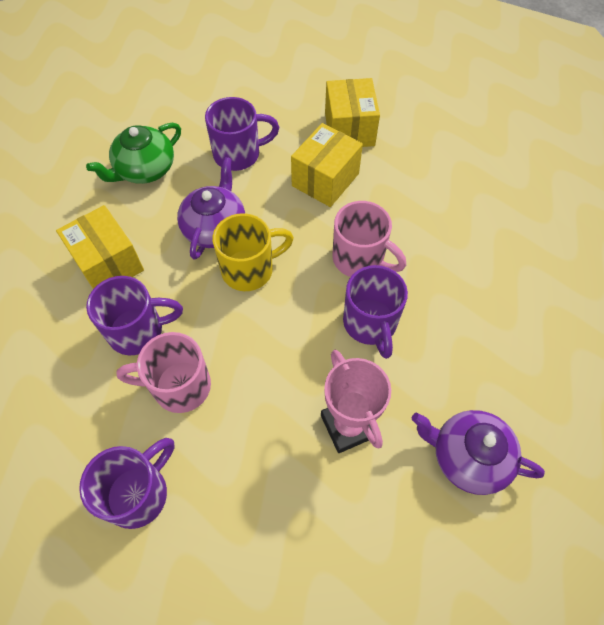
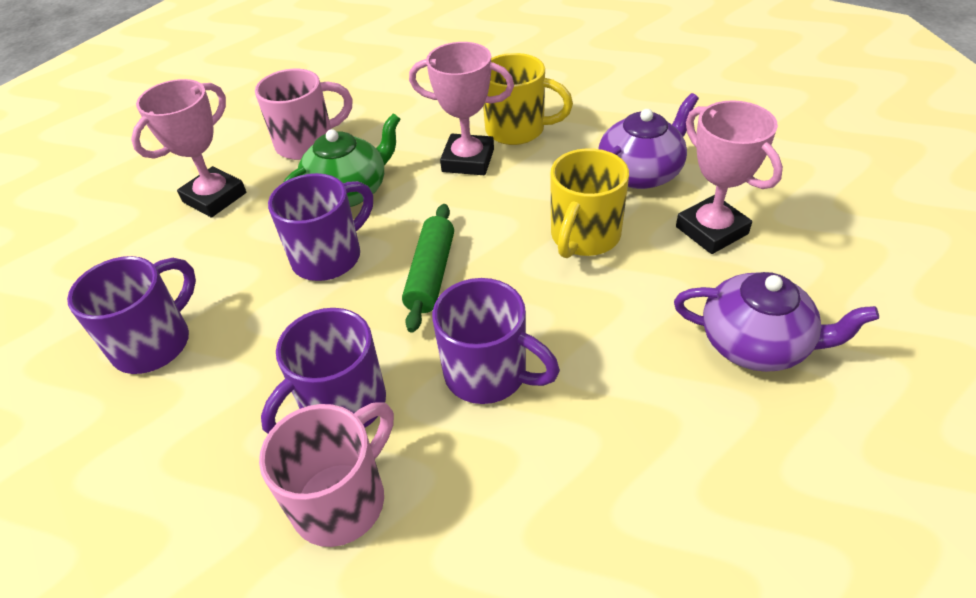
green rolling pin: none = 0 -> [402,204,454,333] = 1
pink trophy: [321,350,391,453] = 1 -> [131,79,246,218] [409,42,514,175] [676,100,783,254] = 3
yellow box: [56,205,144,289] [291,123,363,207] [325,78,380,147] = 3 -> none = 0
yellow mug: [213,213,294,291] = 1 -> [483,53,573,145] [550,148,629,258] = 2

